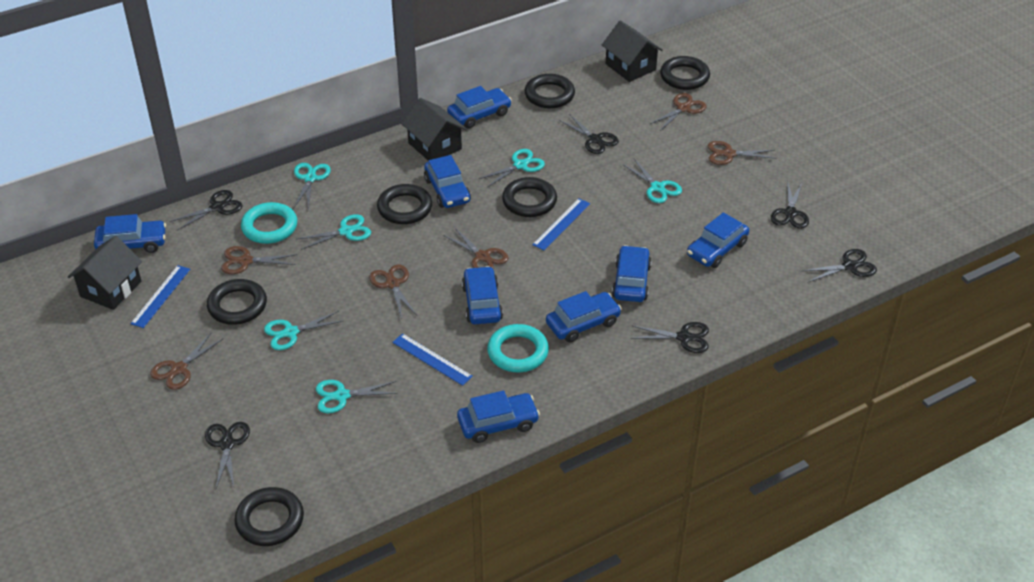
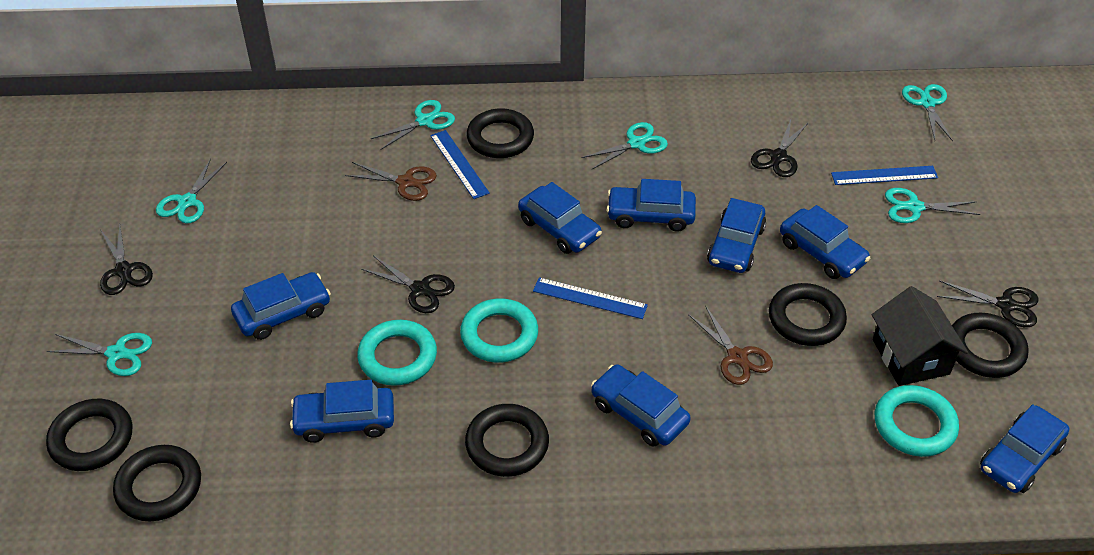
black house: [68,236,142,310] [402,98,466,161] [602,21,663,82] = 3 -> [872,286,968,386] = 1
black scissors: [170,190,242,230] [205,422,250,488] [559,114,619,154] [630,322,709,353] [771,183,809,229] [802,249,877,282] = 6 -> [100,225,153,295] [361,255,455,313] [751,120,809,177] [937,280,1039,327] = 4
brown scissors: [150,332,223,390] [221,246,297,274] [369,264,417,319] [443,228,509,268] [650,93,706,131] [708,141,777,165] = 6 -> [345,162,437,201] [688,305,773,385] = 2
turquoise ring: [241,202,297,244] [487,324,549,372] = 2 -> [357,320,437,386] [460,299,538,363] [875,385,959,457] = 3

